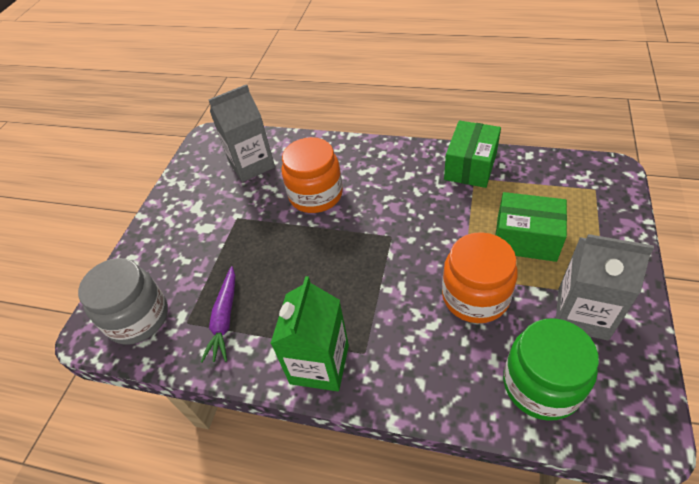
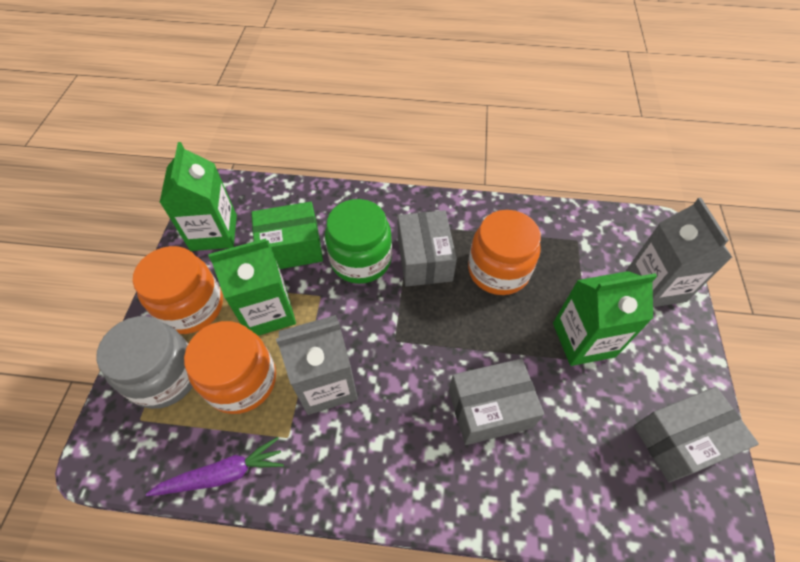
green box: [444,120,501,188] [495,192,567,262] = 2 -> [252,202,323,269] = 1
green carton: [270,276,349,391] = 1 -> [159,142,237,251] [208,238,296,336] [553,271,657,366] = 3
grey box: none = 0 -> [398,210,457,287] [449,359,544,445] [634,387,759,482] = 3
orange jar: [282,137,343,213] [442,232,518,323] = 2 -> [133,246,223,334] [184,321,276,414] [468,210,541,295] = 3

